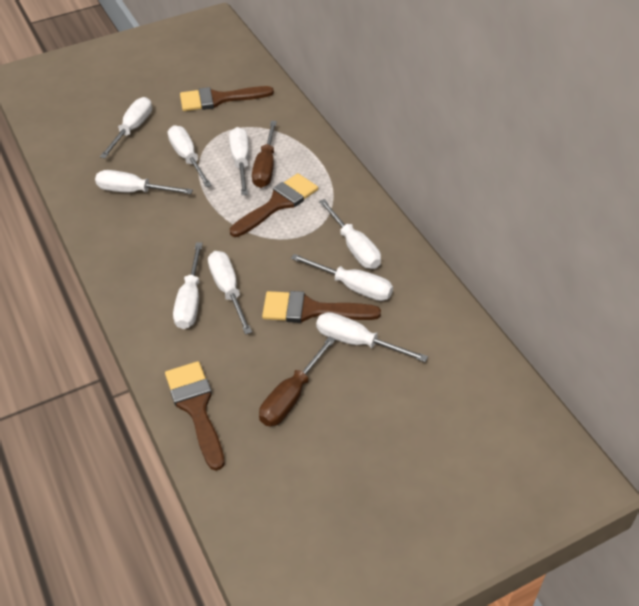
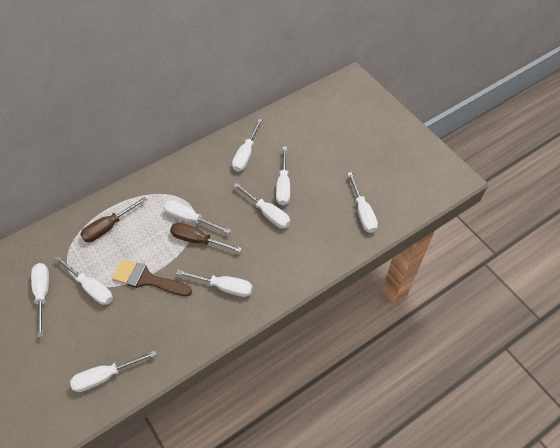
brown brush: [165,361,225,471] [180,86,274,111] [230,173,318,237] [262,291,381,323] = 4 -> [112,259,192,296] = 1

